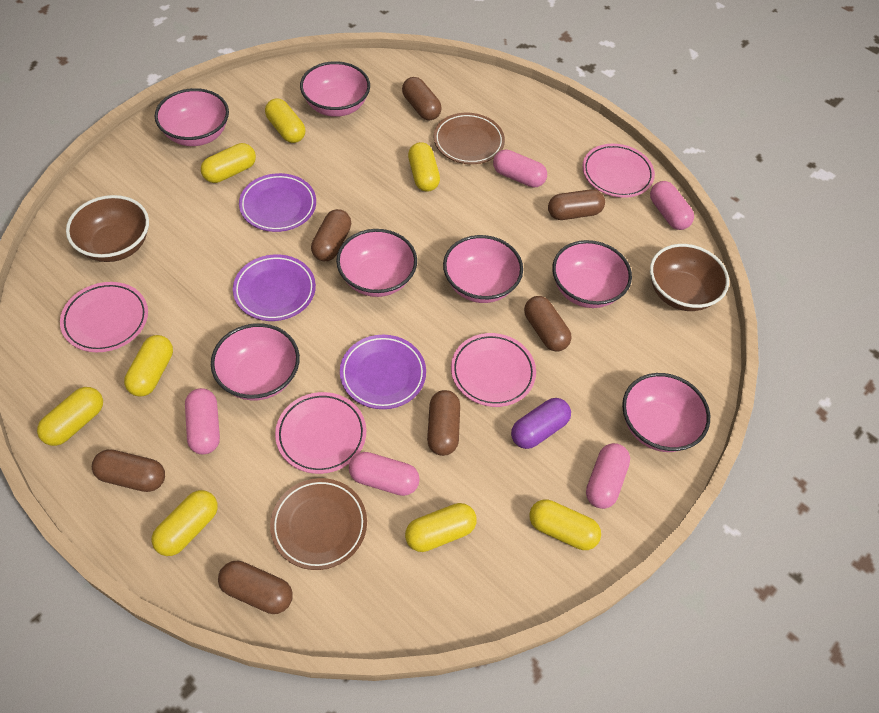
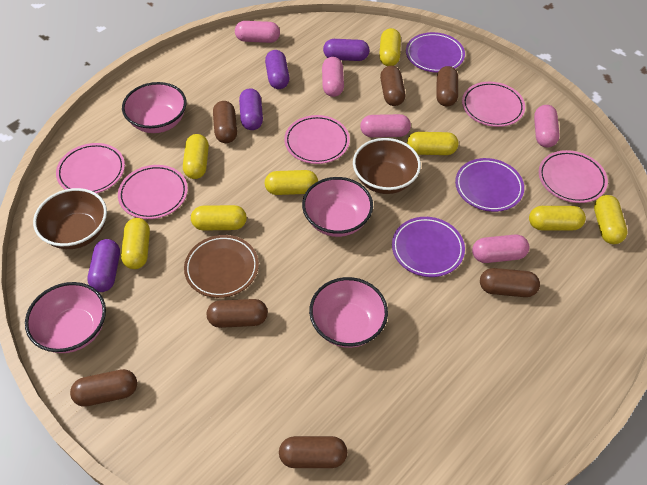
brown plate: [270,478,367,570] [434,113,505,164] = 2 -> [184,235,259,298] = 1
pink bowl: [155,88,229,146] [211,323,300,401] [300,61,370,117] [336,229,417,297] [443,235,523,303] [552,240,632,308] [622,373,710,452] = 7 -> [25,282,106,353] [122,82,186,133] [302,177,373,237] [309,277,388,348] = 4
pink plate: [60,282,148,352] [275,392,366,474] [451,333,536,407] [582,144,655,198] = 4 -> [56,143,125,193] [118,165,188,219] [284,115,350,164] [462,82,525,127] [539,150,608,203] = 5
purple capsule: [511,398,571,449] = 1 -> [87,239,120,292] [239,88,263,130] [265,50,289,89] [323,39,370,61] = 4

